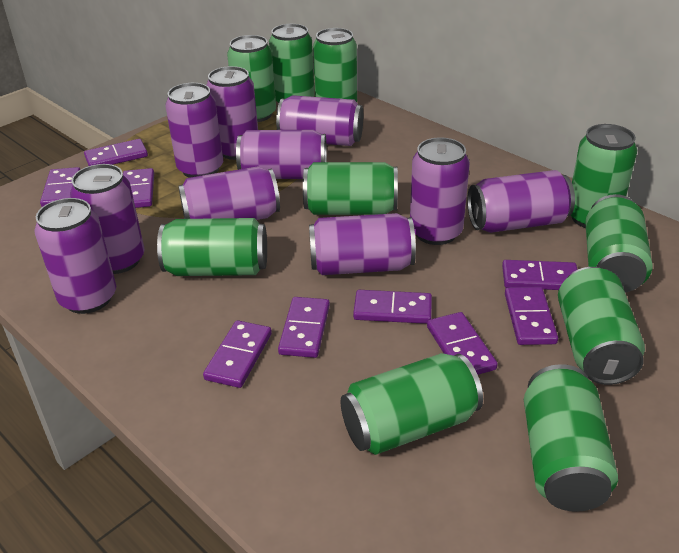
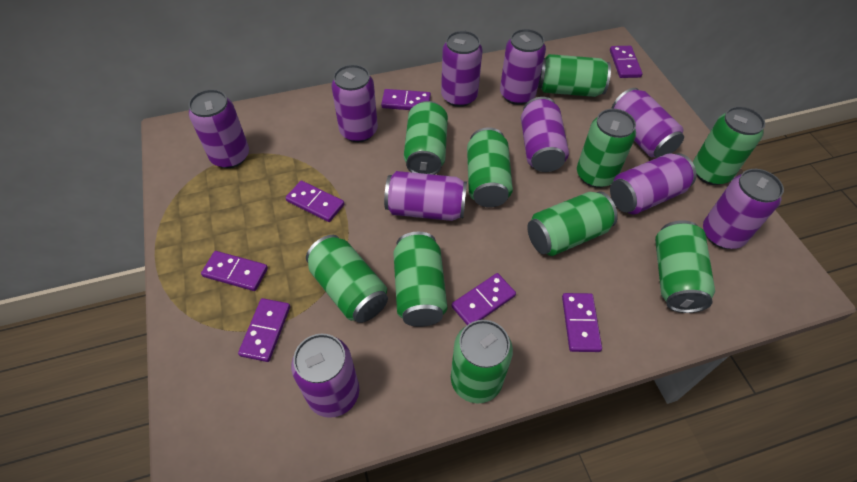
purple domino: [40,167,80,207] [84,139,148,166] [123,168,154,208] [203,320,272,388] [278,297,330,358] [353,290,432,324] [427,312,498,375] [502,260,578,290] [505,287,558,345] = 9 -> [201,251,268,291] [238,298,290,362] [285,181,344,222] [381,89,431,110] [451,273,516,325] [562,293,602,352] [610,46,642,78] = 7

